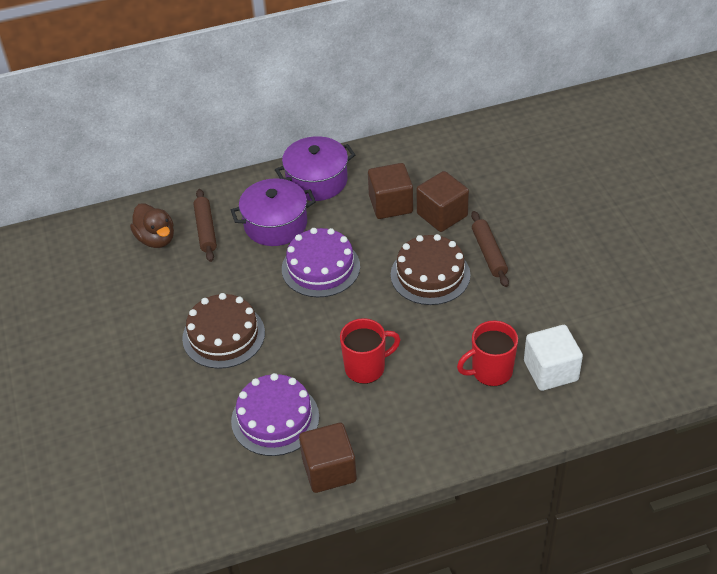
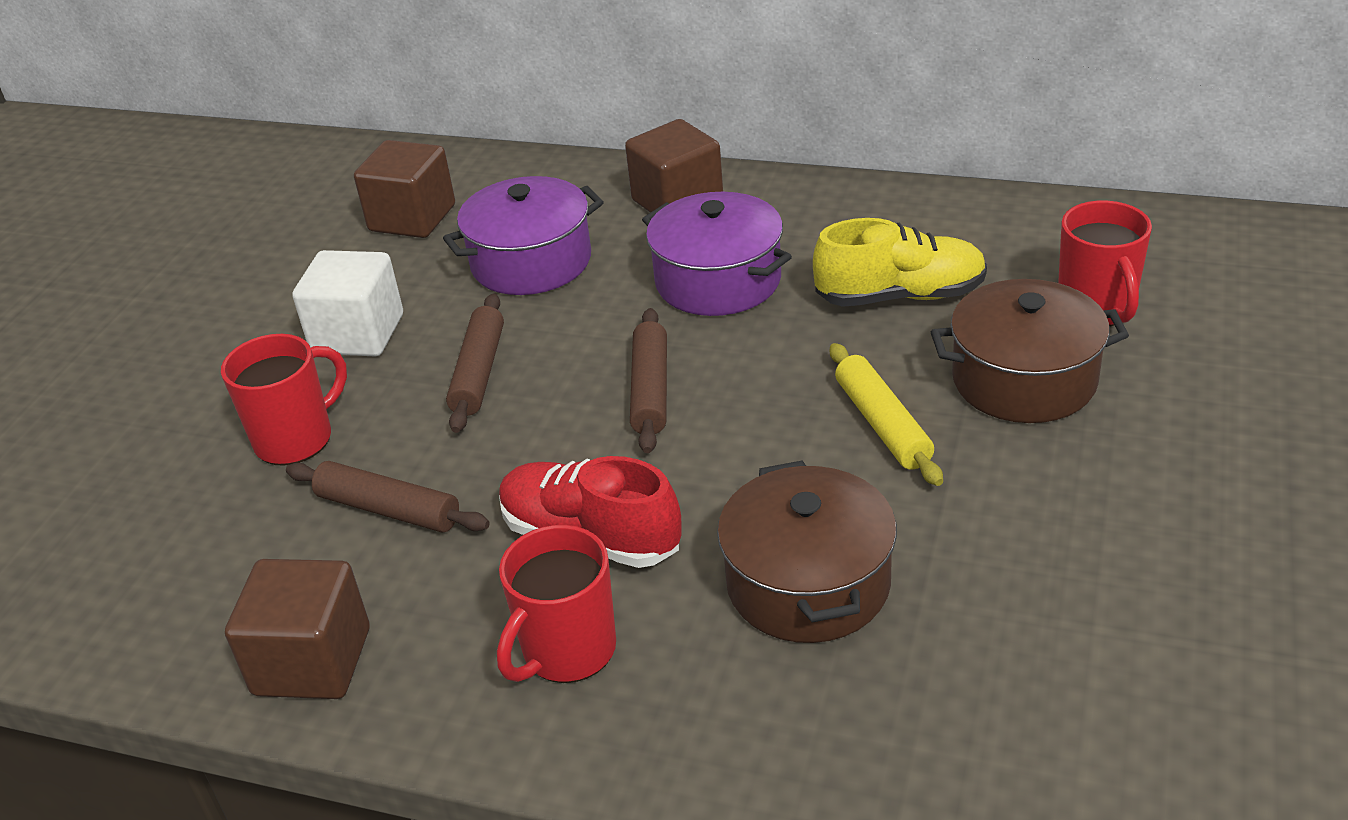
brown cake: [182,293,265,369] [391,234,471,305] = 2 -> none = 0
brown duck: [130,203,174,248] = 1 -> none = 0
brown pot: none = 0 -> [717,460,897,643] [931,279,1129,423] = 2
brown rolling pin: [193,189,217,262] [471,211,509,287] = 2 -> [286,461,490,533] [446,293,504,433] [630,308,667,453] = 3
purple cake: [231,373,319,456] [282,228,360,297] = 2 -> none = 0
red mug: [340,318,401,384] [457,320,518,386] = 2 -> [221,334,347,466] [497,525,616,683] [1058,201,1152,327] = 3
red shoe: none = 0 -> [499,456,681,568] = 1
yellow rolling pin: none = 0 -> [830,343,943,486] = 1
yellow shoe: none = 0 -> [813,218,987,307] = 1

